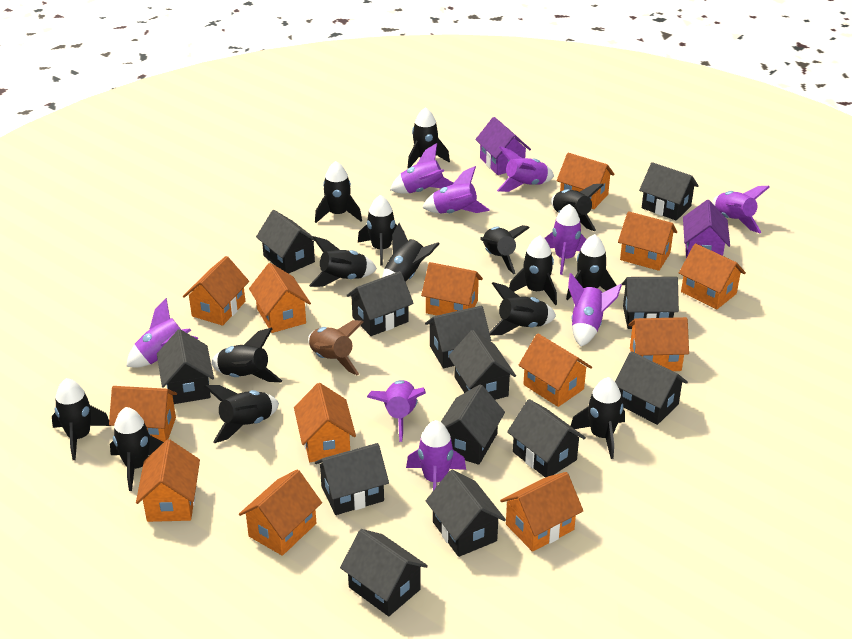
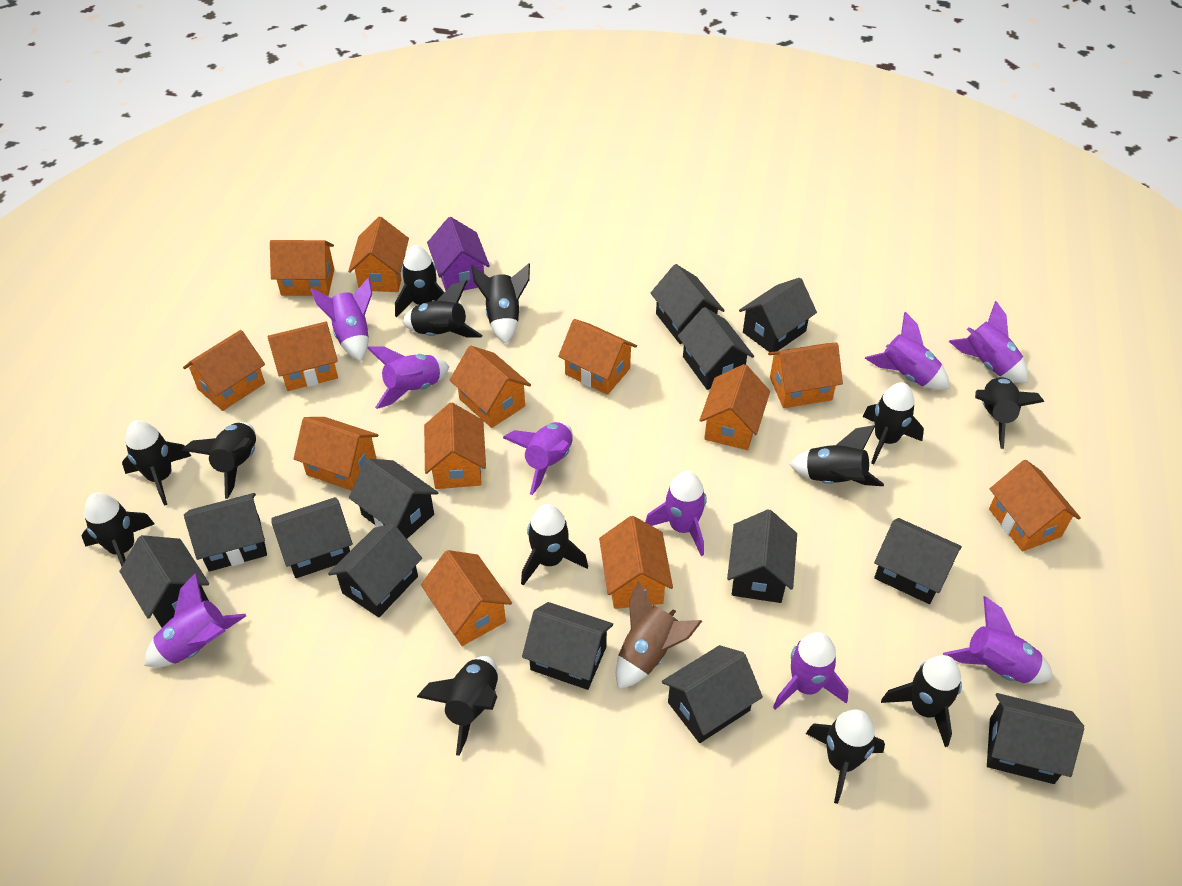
black rocket: [52,378,110,460] [110,407,164,491] [204,385,279,443] [211,328,282,382] [309,236,377,287] [315,161,362,223] [358,195,404,266] [382,223,439,282] [408,107,450,168] [480,225,530,274] [489,282,556,335] [509,236,557,305] [551,184,603,231] [566,234,616,300] [571,377,625,459] = 15 -> [81,492,155,567] [122,420,191,506] [182,422,256,499] [395,245,444,317] [402,280,483,337] [417,656,498,756] [471,263,530,344] [521,504,588,585] [789,425,884,486] [806,709,885,804] [863,382,924,465] [881,655,962,747] [975,377,1044,449] = 13
purple house: [475,117,531,175] [683,200,730,258] = 2 -> [427,217,490,291] = 1

